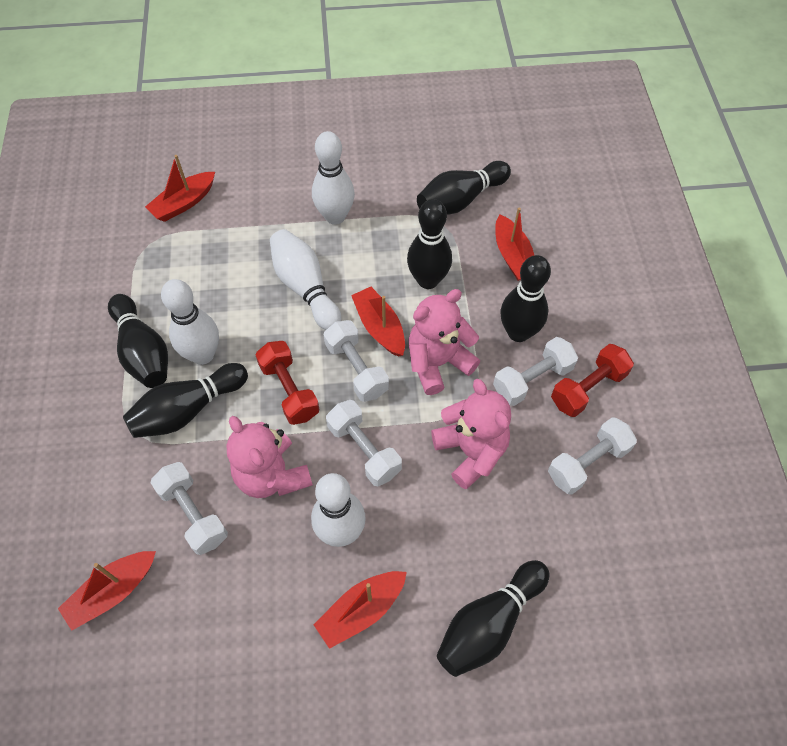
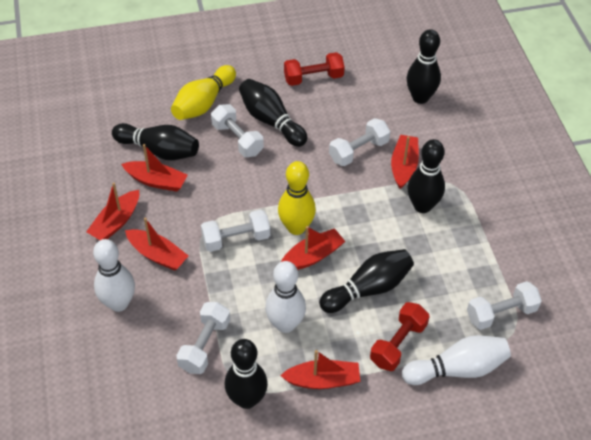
pink teddy bear: [227,416,313,498] [408,289,480,395] [431,379,511,489] = 3 -> none = 0
red boat: [58,551,156,631] [145,155,215,222] [314,571,407,649] [351,287,405,357] [495,208,534,281] = 5 -> [86,183,139,240] [121,144,187,192] [125,218,189,271] [280,350,360,389] [281,226,345,270] [391,135,419,189] = 6
white bowling pin: [161,279,219,365] [270,229,341,330] [311,473,366,547] [312,131,355,225] = 4 -> [93,239,135,312] [265,261,306,333] [402,335,511,385] = 3
yellow bowling pin: none = 0 -> [171,65,236,120] [278,161,316,235] = 2

